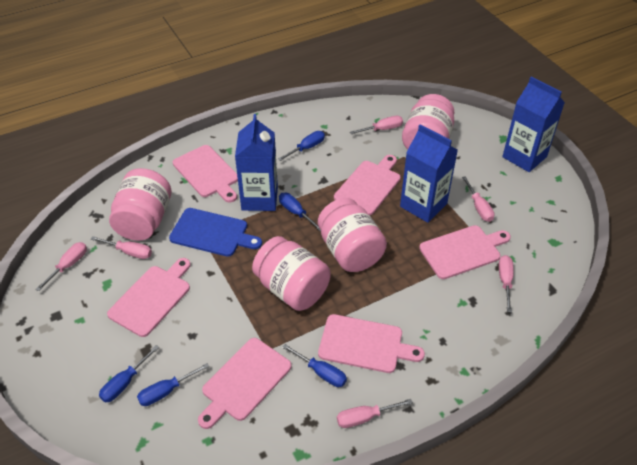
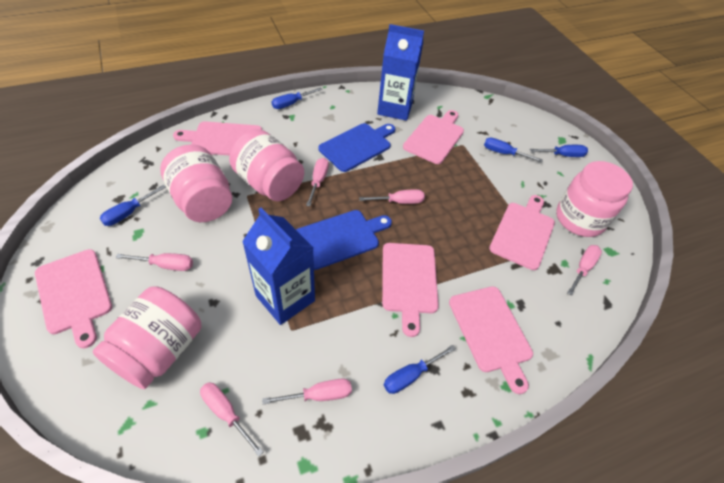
blue carton: [235,114,278,211] [400,124,458,223] [502,77,565,172] = 3 -> [242,208,315,325] [377,24,424,121] = 2
blue cutting board: [169,208,262,257] = 1 -> [296,210,392,270] [318,123,395,172] = 2

